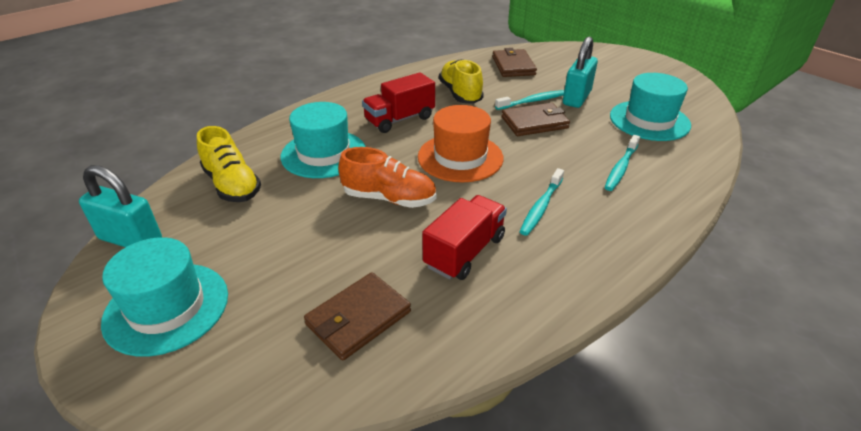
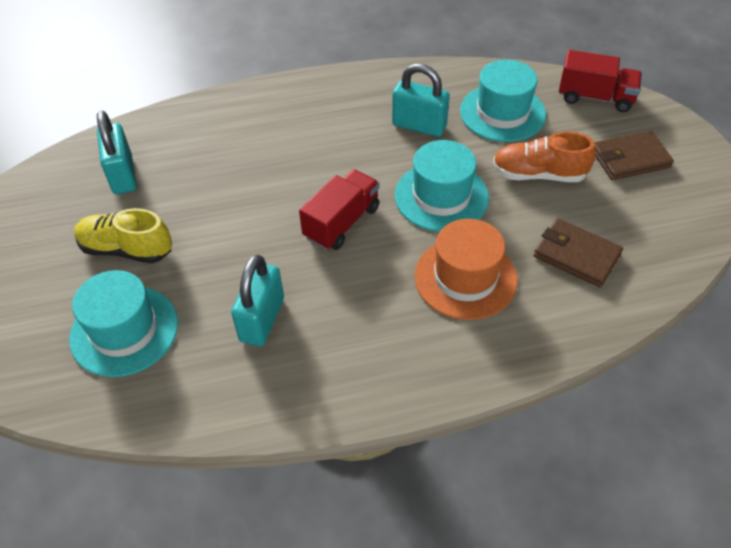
brown wallet: [304,272,411,361] [492,48,537,77] [501,103,570,136] = 3 -> [534,218,623,287] [594,131,674,180] = 2
turquoise padlock: [79,165,162,247] [563,37,598,108] = 2 -> [97,110,137,194] [231,254,284,346] [392,64,450,137] = 3
turquoise toothbrush: [495,90,564,110] [520,168,564,236] [605,135,640,191] = 3 -> none = 0
yellow shoe: [197,126,261,202] [439,59,484,104] = 2 -> [74,208,172,263] = 1

